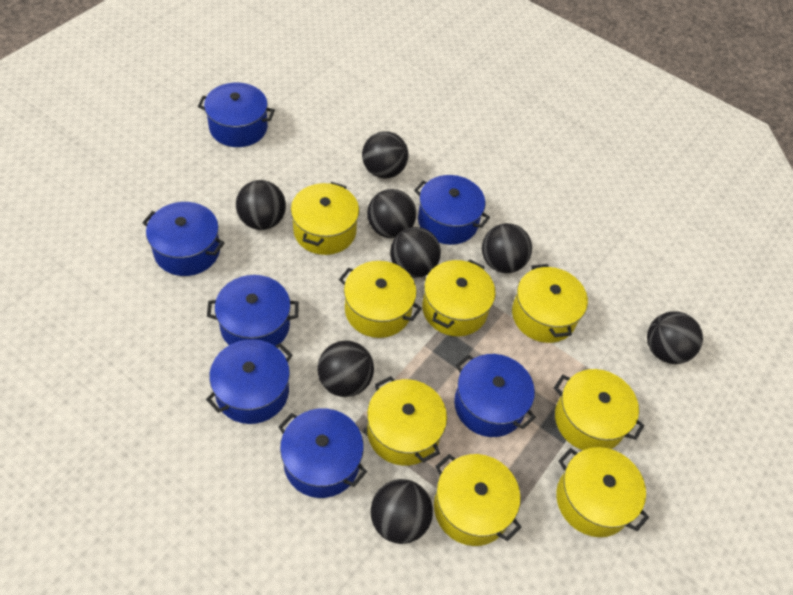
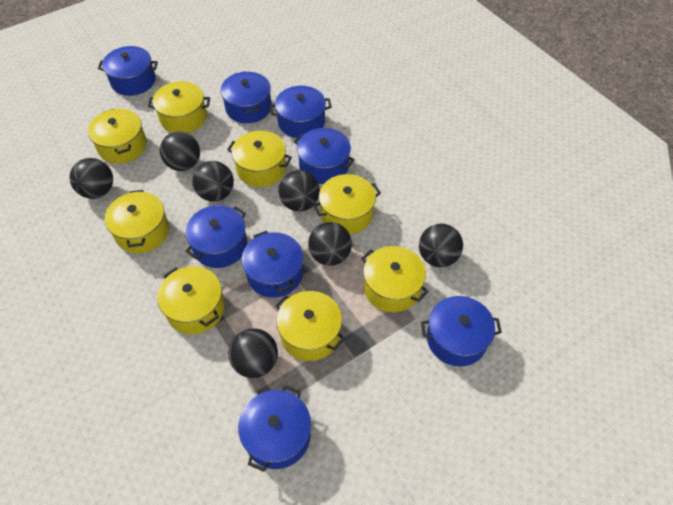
black ball: [236,180,286,230] [317,341,374,397] [362,131,408,179] [367,189,416,238] [370,479,433,544] [390,227,441,278] [482,223,532,273] [647,311,703,364] = 8 -> [69,158,113,199] [160,131,200,171] [192,161,234,202] [228,328,278,378] [279,170,320,212] [308,222,352,266] [419,224,463,267] = 7
blue pot: [142,202,224,276] [198,83,275,147] [206,339,292,424] [207,275,299,346] [278,408,367,498] [414,175,490,245] [454,354,536,437] = 7 -> [98,46,158,96] [185,205,247,268] [221,71,272,123] [238,385,311,472] [242,231,303,298] [270,86,332,138] [294,128,355,184] [421,296,502,366] = 8

